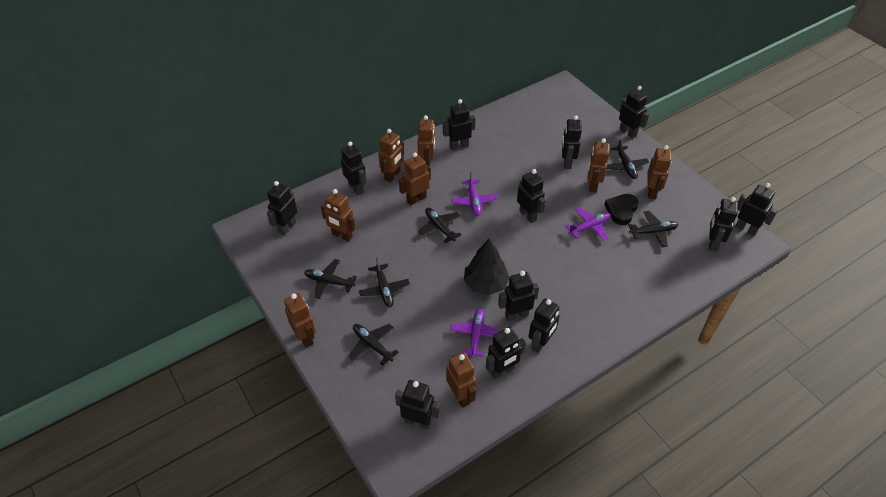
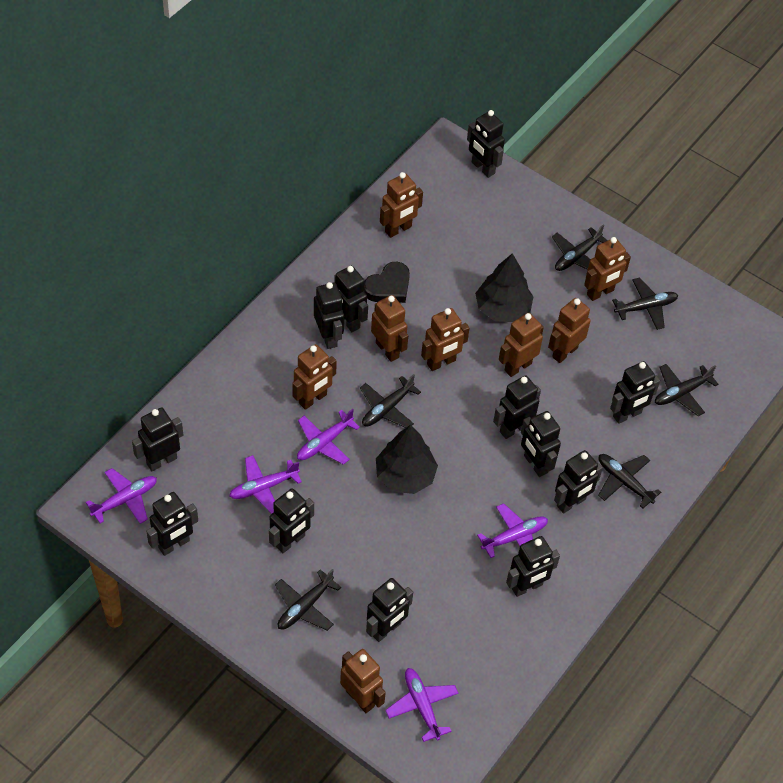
black tree: [464,238,510,295] = 1 -> [376,425,438,494] [475,253,534,322] = 2
purple plane: [450,309,500,358] [451,172,498,215] [565,207,611,241] = 3 -> [86,468,157,524] [229,455,302,514] [297,409,360,465] [385,668,458,742] [477,503,548,558] = 5

